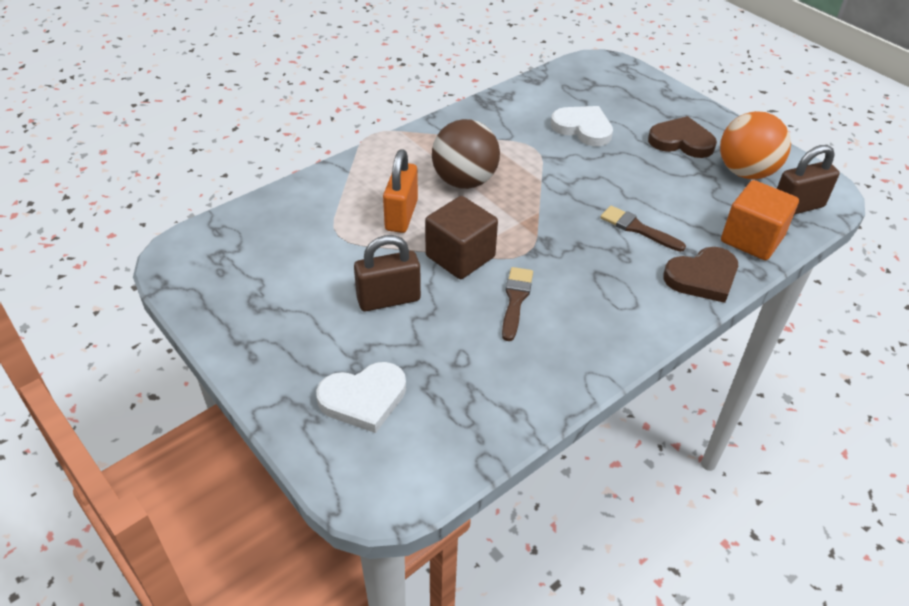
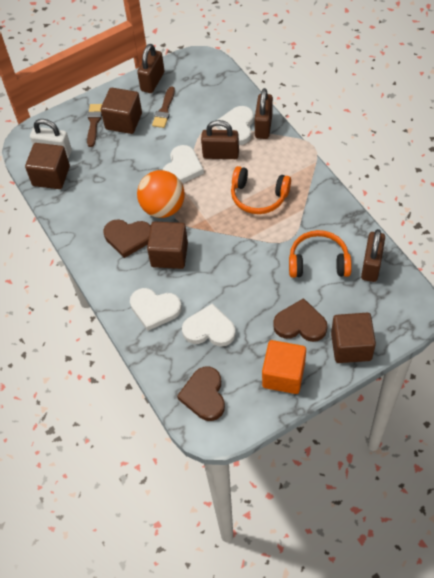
brown ball: [432,119,500,189] = 1 -> none = 0
brown cube: [425,196,498,279] = 1 -> [25,143,70,189] [101,88,142,134] [147,221,188,269] [331,313,376,363] = 4
brown heart: [648,116,717,158] [663,247,738,303] = 2 -> [104,219,151,258] [177,367,225,421] [273,298,328,342] = 3
brown padlock: [354,235,421,311] [777,145,840,215] = 2 -> [137,44,164,93] [201,120,239,159] [255,88,273,139] [361,229,385,282] = 4
orange headphones: none = 0 -> [231,166,291,214] [289,230,352,278] = 2
orange padlock: [383,149,418,233] = 1 -> none = 0
white heart: [316,362,406,433] [551,106,613,146] = 2 -> [130,288,182,331] [163,145,204,184] [182,303,236,347] [216,106,254,145] = 4
white padlock: none = 0 -> [30,119,72,158] = 1

